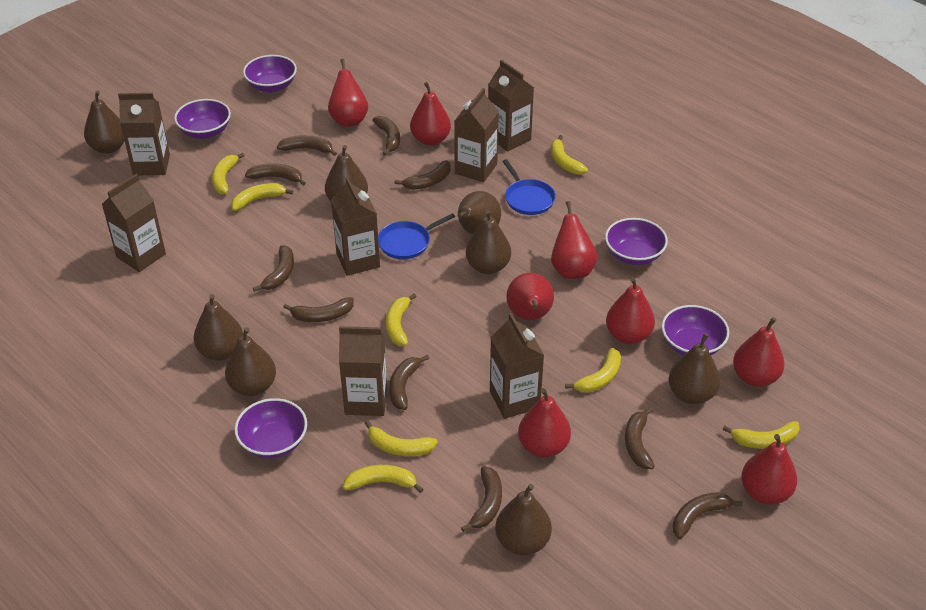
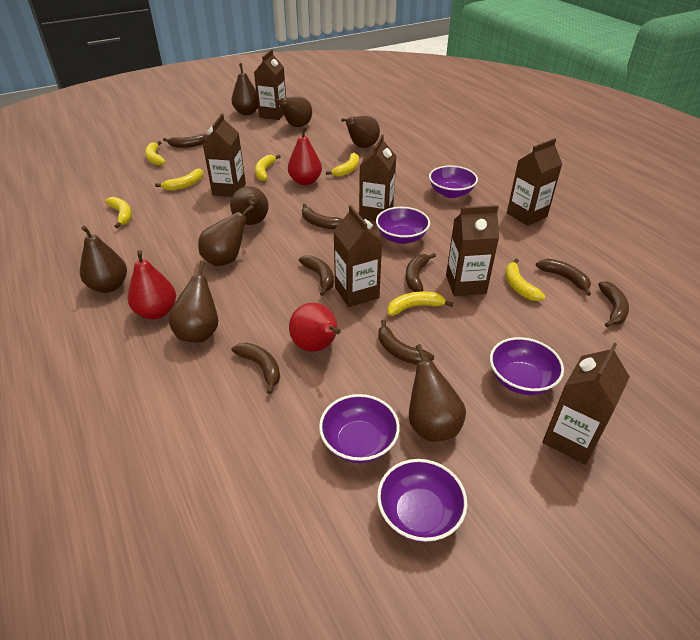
blue pan: [378,213,455,259] [502,159,556,215] = 2 -> none = 0
brown banana: [245,163,306,186] [253,245,294,292] [277,135,337,156] [283,297,354,322] [373,116,400,155] [389,355,429,410] [394,160,451,190] [461,466,502,532] [625,407,655,469] [673,492,743,539] = 10 -> [163,134,209,148] [231,343,280,394] [299,255,334,296] [302,204,343,229] [378,320,434,364] [406,253,436,292] [536,259,591,296] [598,281,629,327] = 8
red pear: [328,59,368,127] [410,82,451,146] [506,273,554,320] [518,388,571,458] [551,201,597,279] [606,277,655,344] [733,317,785,387] [741,434,797,505] = 8 -> [128,250,176,319] [288,126,322,185] [289,303,341,352] = 3
yellow banana: [212,153,245,194] [231,183,293,211] [343,465,423,493] [365,420,438,456] [386,293,417,346] [551,135,588,174] [565,348,621,393] [723,421,800,449] = 8 -> [105,197,132,228] [145,141,166,166] [155,168,204,191] [255,155,281,181] [326,153,359,177] [387,291,453,316] [505,259,545,301] = 7

